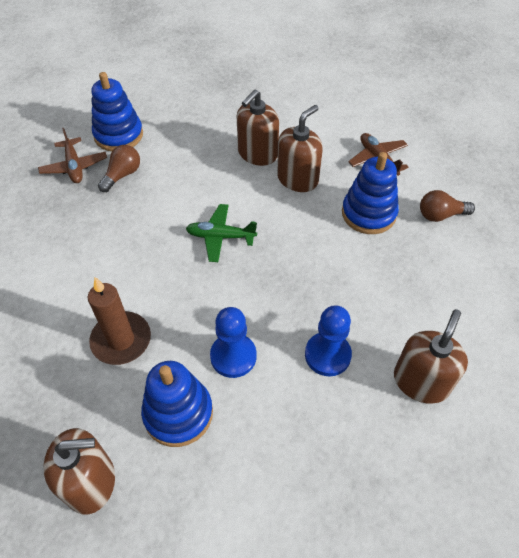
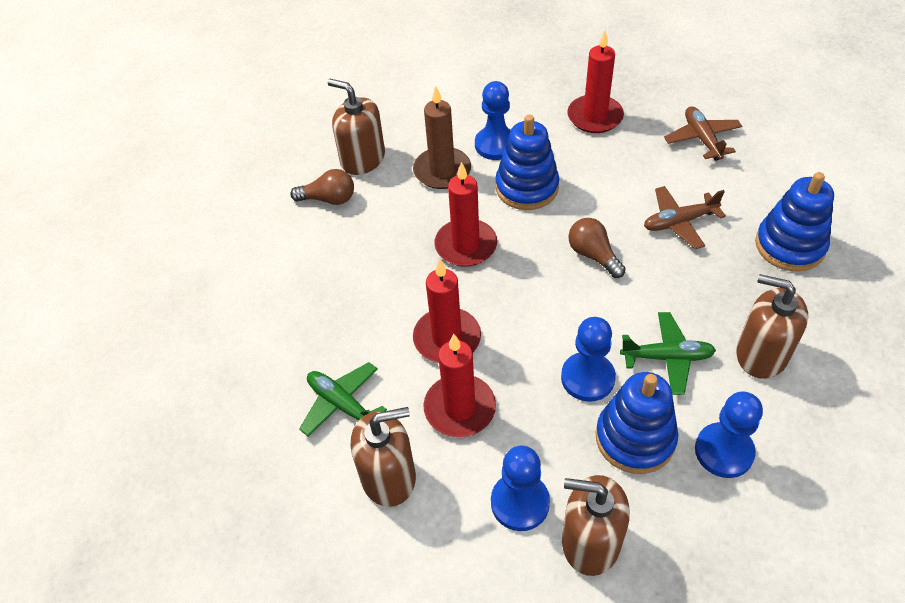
blue pawn: [210,307,257,378] [305,305,352,376] = 2 -> [475,81,511,160] [491,446,550,531] [561,317,616,402] [695,392,763,478] = 4
green plane: [186,204,257,262] = 1 -> [299,362,387,437] [620,312,716,395] = 2
red candle: none = 0 -> [413,259,481,363] [423,334,496,437] [435,162,497,267] [567,30,624,133] = 4

